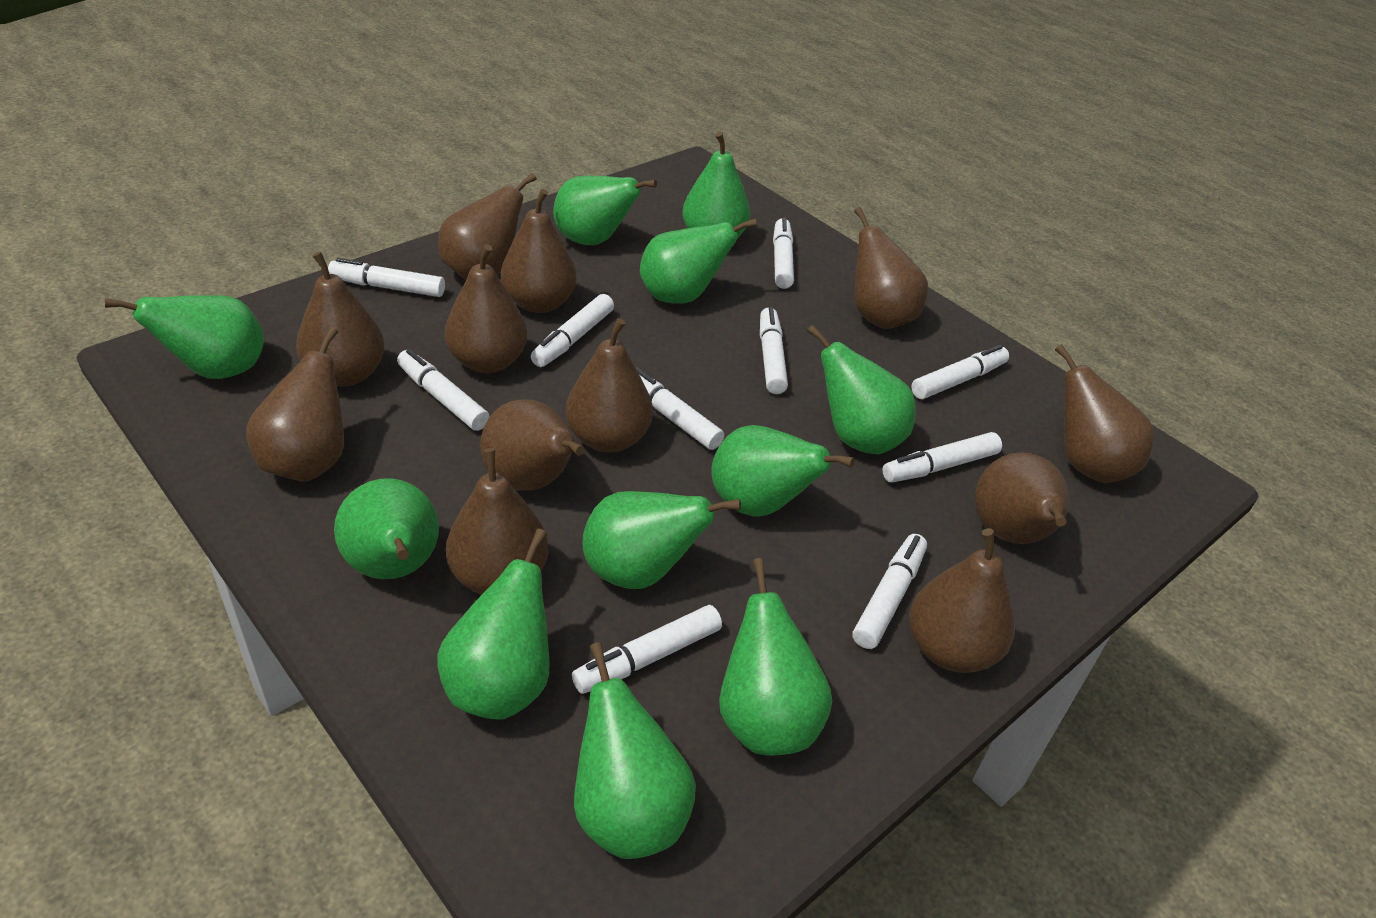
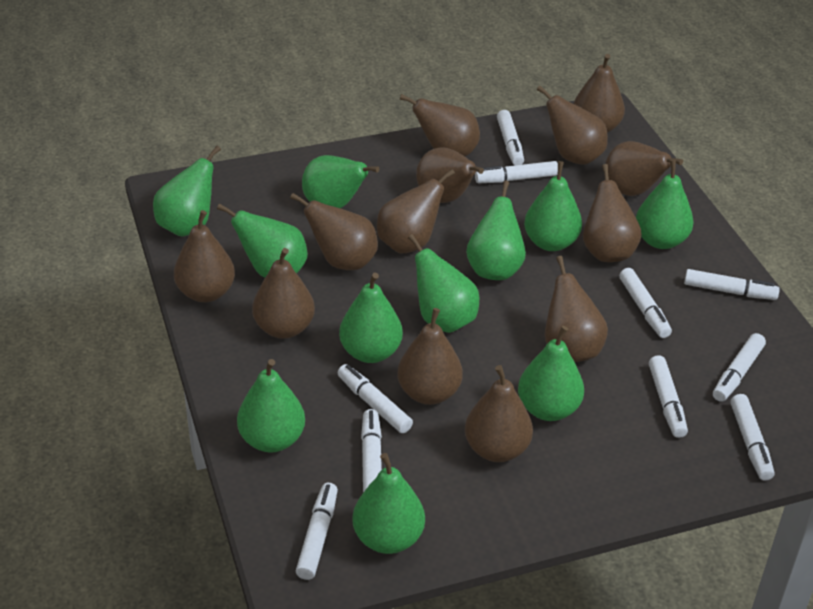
brown pear: [246,327,344,482] [296,252,384,386] [438,173,537,280] [445,244,527,373] [446,448,548,595] [480,399,585,491] [501,189,577,313] [566,318,653,453] [854,207,928,329] [909,528,1015,673] [975,452,1069,544] [1055,344,1154,483] = 12 -> [174,210,235,302] [252,248,315,339] [290,193,378,270] [377,169,455,254] [397,308,463,405] [400,94,480,156] [416,147,484,203] [465,365,533,462] [537,86,608,165] [545,256,608,362] [573,54,625,133] [583,164,642,262] [605,141,683,196] = 13

